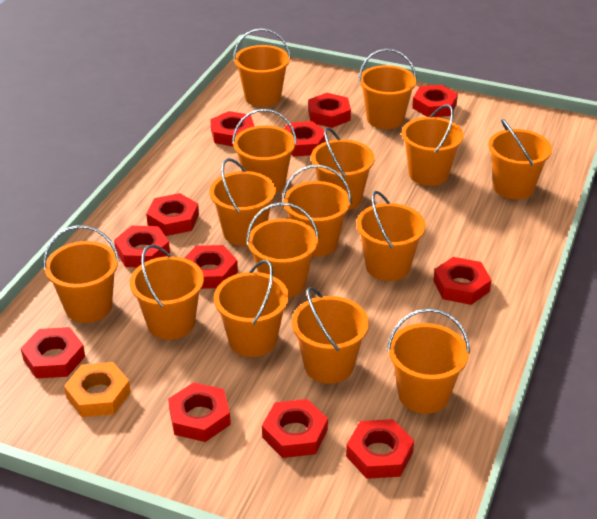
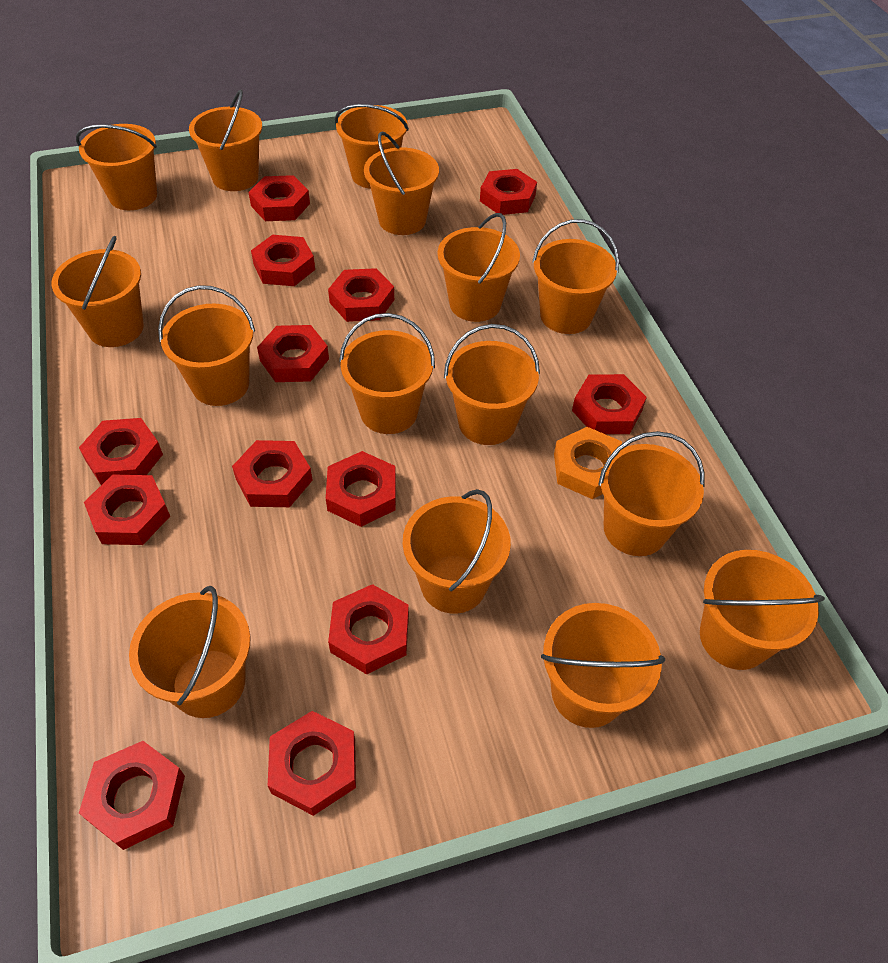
red nut: [21,327,85,379] [114,226,170,267] [146,193,199,236] [168,382,231,442] [185,245,238,289] [210,111,254,147] [262,399,328,458] [284,121,326,157] [308,93,351,128] [346,419,414,479] [412,85,458,117] [433,257,491,305] = 12 -> [79,418,163,485] [79,741,185,850] [84,474,170,545] [232,440,313,507] [248,175,310,221] [251,235,315,286] [257,325,329,382] [268,711,356,816] [326,451,396,527] [328,268,394,322] [328,584,409,674] [480,169,537,215] [572,374,647,434] = 13

